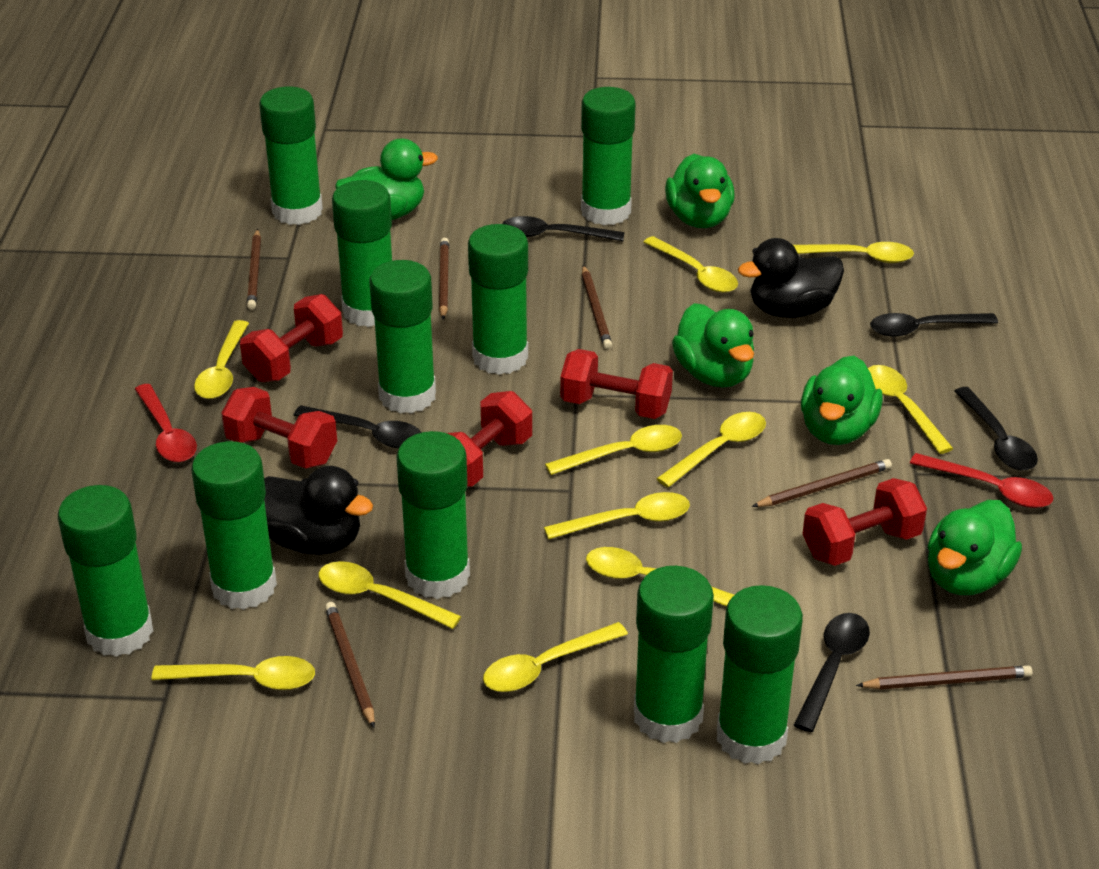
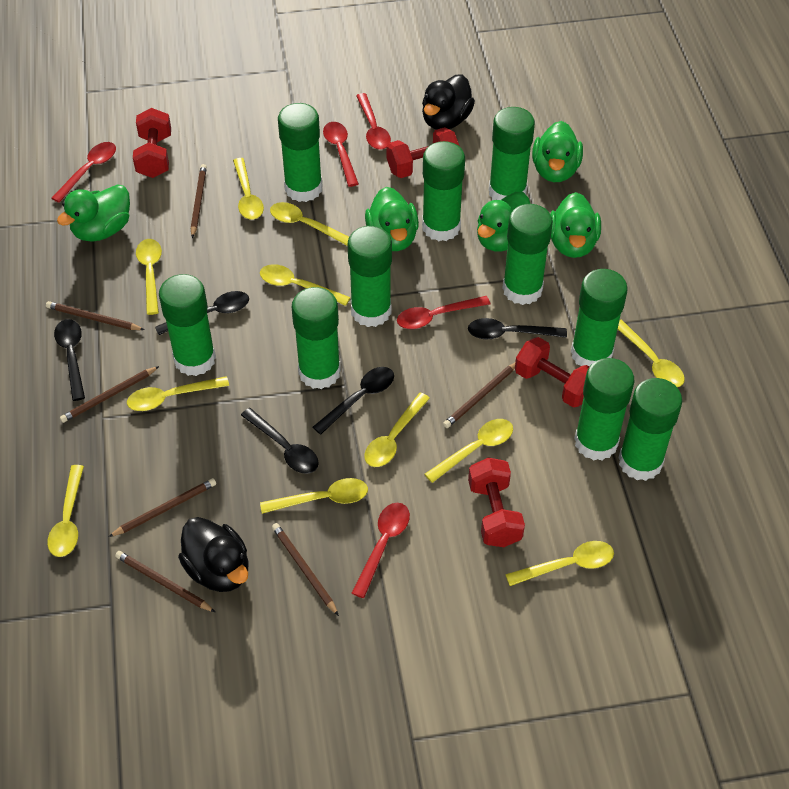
brown pencil: [247,229,261,310] [325,602,375,728] [439,238,449,320] [582,265,612,349] [752,459,892,507] [856,666,1033,690] = 6 -> [46,301,145,330] [60,366,159,423] [108,478,216,537] [115,551,215,612] [191,164,207,238] [272,523,339,616] [443,363,515,428] = 7
red dumbbell: [221,387,337,469] [240,294,343,382] [447,391,532,487] [560,349,673,419] [803,478,927,566] = 5 -> [133,108,171,178] [386,127,460,178] [468,457,525,547] [515,337,589,408] = 4
red spoon: [135,384,197,462] [910,453,1053,508] = 2 -> [51,142,116,203] [323,122,359,187] [352,503,410,598] [356,93,391,150] [397,296,490,329] = 5

